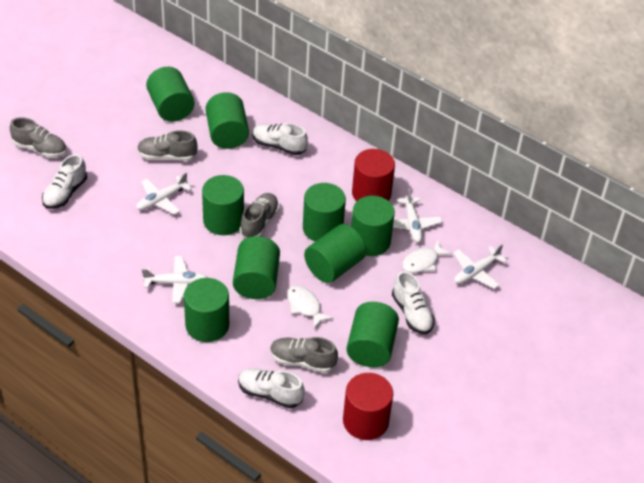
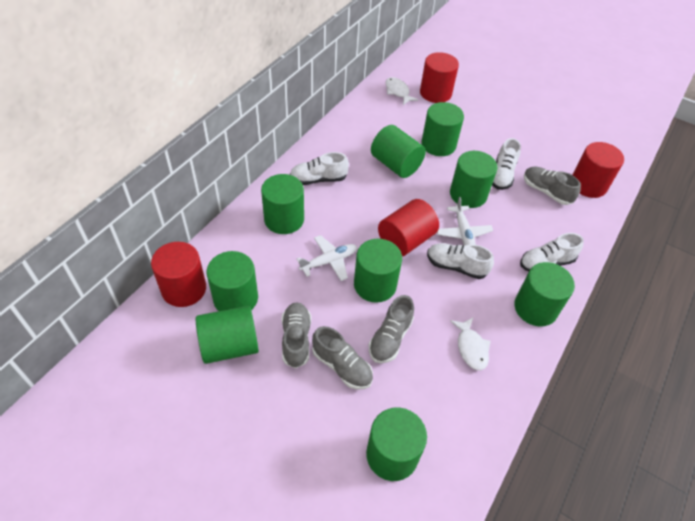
red cylinder: [343,373,393,440] [352,149,395,201] = 2 -> [151,242,206,307] [378,199,439,256] [420,52,459,103] [573,142,624,198] = 4
white plane: [136,172,192,215] [142,256,207,303] [393,188,442,243] [453,244,507,289] = 4 -> [296,235,357,281] [437,197,493,245] = 2

